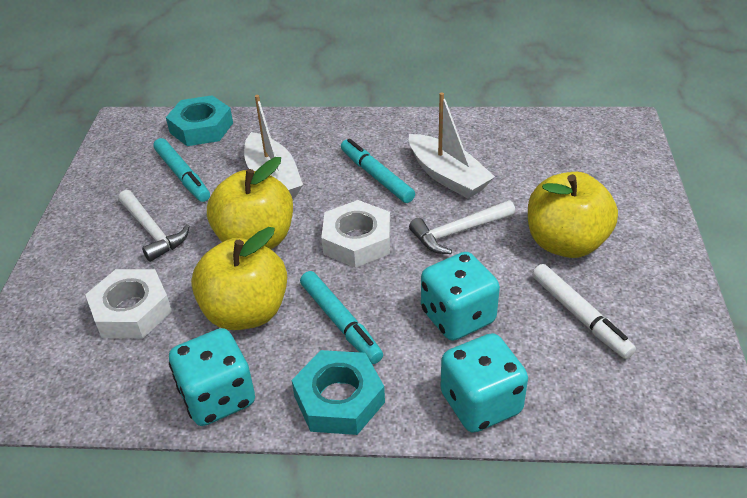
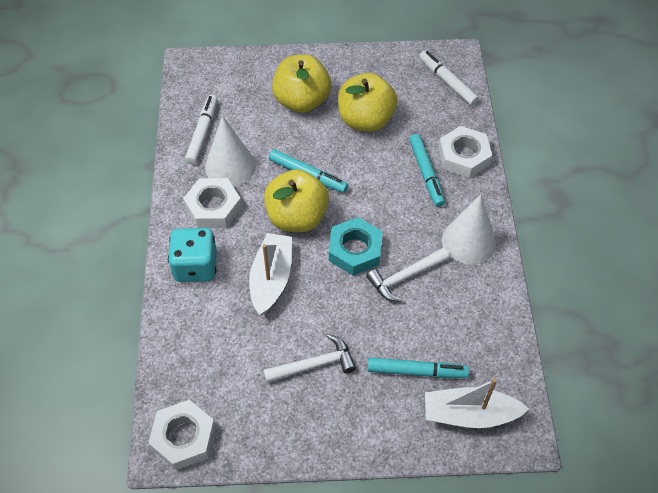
turquoise dice: [169,328,255,426] [421,252,500,341] [440,333,528,433] = 3 -> [168,228,217,282] = 1
turquoise nut: [166,95,233,146] [292,350,385,435] = 2 -> [329,217,382,275] = 1
white cone: none = 0 -> [205,116,256,187] [442,194,496,265] = 2
white marker: [532,264,636,359] = 1 -> [185,95,217,164] [419,51,479,106] = 2
white nut: [85,269,172,338] [321,200,390,268] = 2 -> [148,400,216,470] [183,178,242,228] [438,126,492,178] = 3

